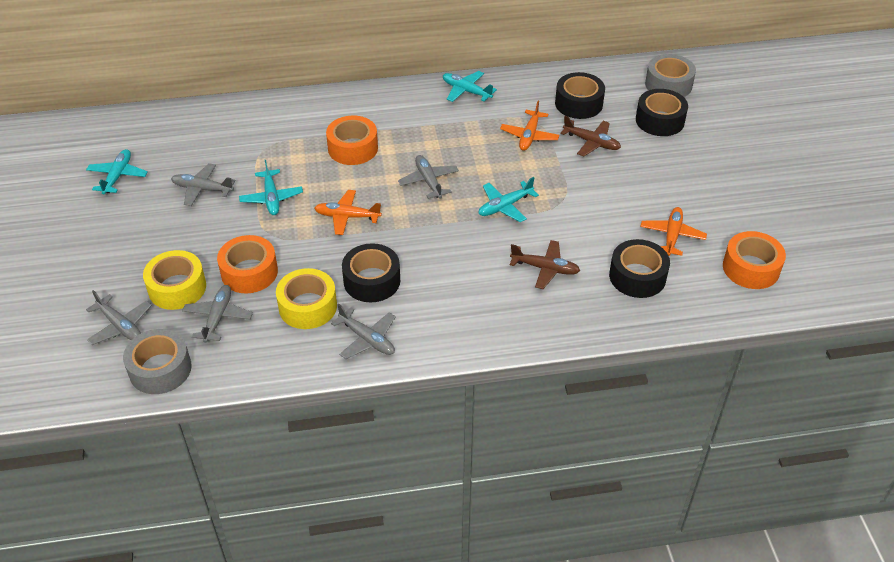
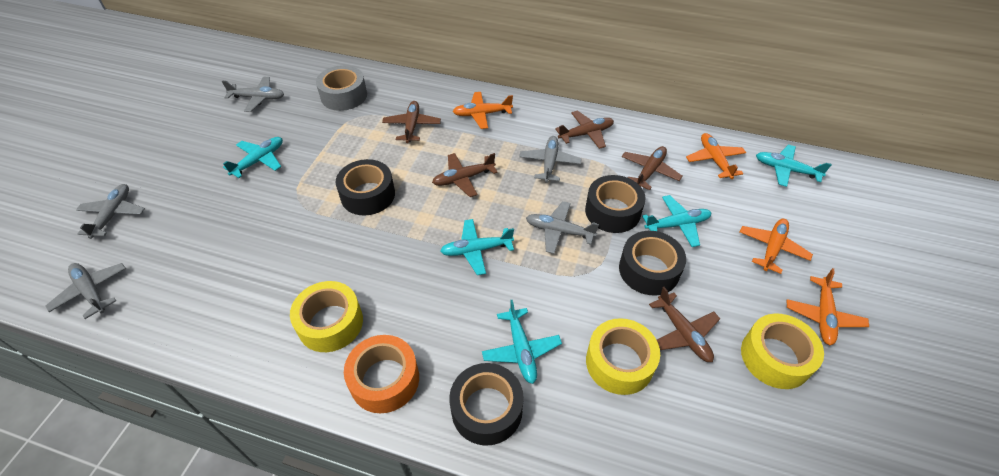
brown plane: [510,240,580,289] [560,116,621,157] = 2 -> [382,101,441,143] [432,153,498,197] [555,110,614,149] [622,146,682,190] [649,287,720,362] = 5
grey tape: [123,329,192,394] [645,54,696,97] = 2 -> [316,65,367,111] = 1
orange plane: [314,190,382,235] [500,101,560,151] [640,207,707,256] = 3 -> [453,92,513,129] [686,133,746,179] [740,219,813,274] [787,268,869,345] = 4
orange tape: [217,235,278,293] [326,116,378,165] [723,231,786,289] = 3 -> [344,335,419,413] = 1
turquoise plane: [86,149,148,194] [239,160,303,215] [443,71,497,102] [478,177,539,222] = 4 -> [223,137,283,178] [440,219,514,275] [482,300,562,384] [642,195,711,247] [756,144,832,187] = 5
yellow tape: [143,250,206,310] [276,268,337,329] = 2 -> [290,281,363,352] [586,318,660,395] [741,314,824,389] = 3

